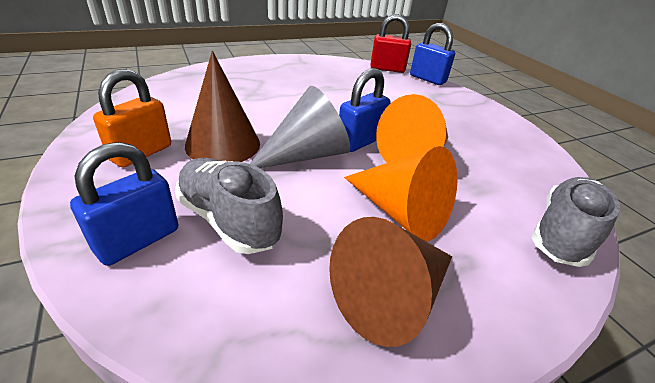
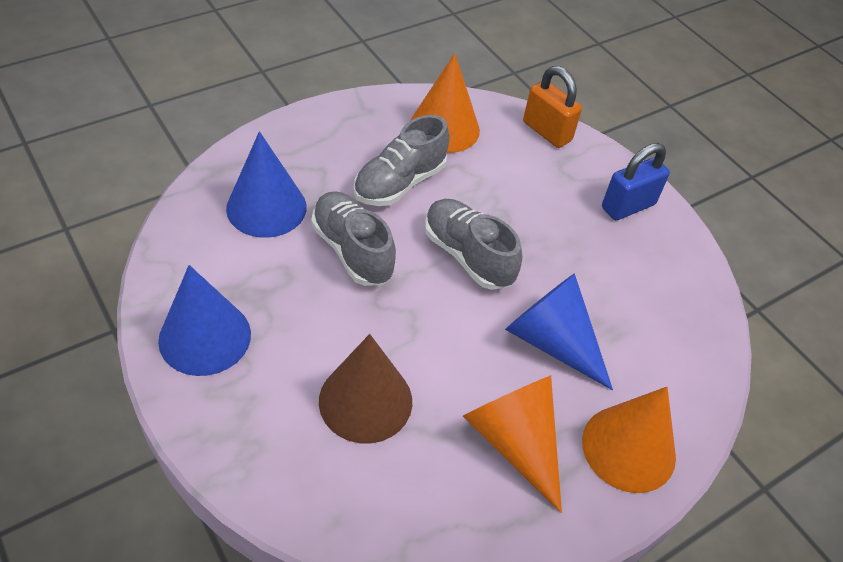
blue cone: none = 0 -> [158,265,251,376] [226,131,307,238] [505,273,613,390] = 3
blue padlock: [70,142,179,266] [339,68,390,152] [410,23,455,85] = 3 -> [602,143,670,220] = 1
brown cone: [185,51,260,162] [329,217,452,347] = 2 -> [319,334,412,444] = 1
grey cone: [250,86,350,168] = 1 -> none = 0
grey shoe: [175,158,283,254] [531,177,620,267] = 2 -> [311,191,396,286] [354,115,450,206] [425,199,522,290] = 3
orange cone: [344,146,457,242] [376,94,448,163] = 2 -> [410,53,480,153] [463,375,562,513] [582,387,676,493] = 3
red padlock: [370,14,411,73] = 1 -> none = 0

